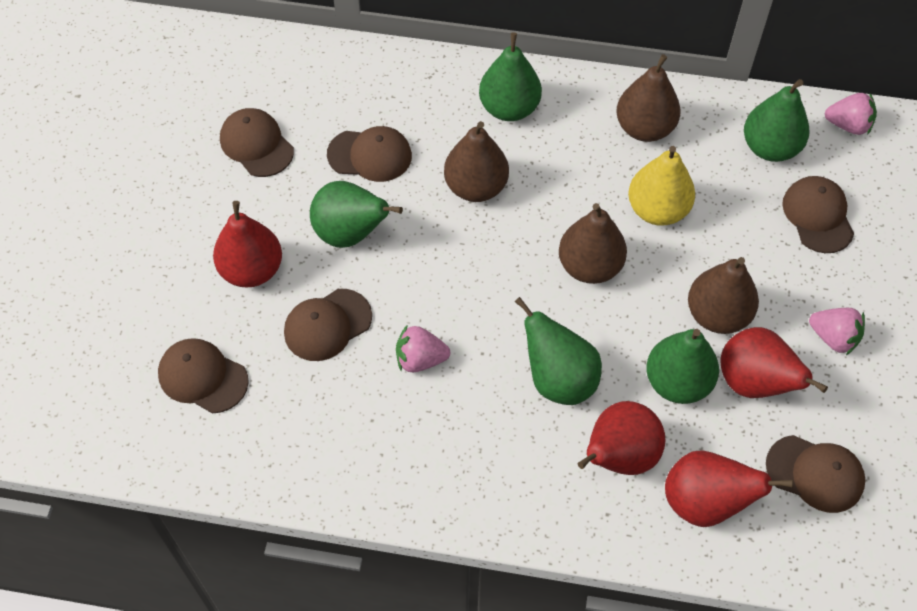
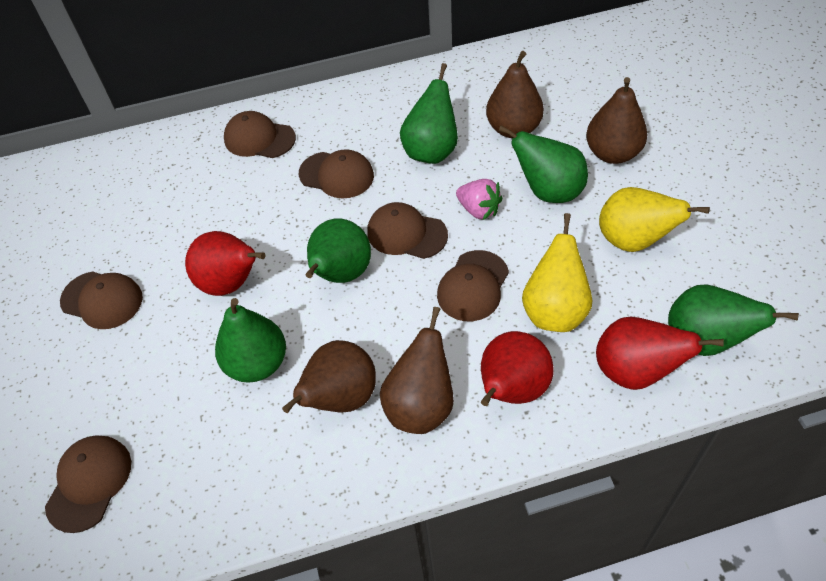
pink strawberry: [396,324,450,373] [809,308,865,355] [825,93,877,135] = 3 -> [456,179,503,220] = 1
red pear: [213,201,282,287] [578,401,666,475] [665,450,793,527] [720,327,828,398] = 4 -> [185,231,266,296] [481,331,554,406] [596,317,724,390] = 3
yellow pear: [628,146,695,226] = 1 -> [522,213,592,332] [599,187,710,252] = 2

